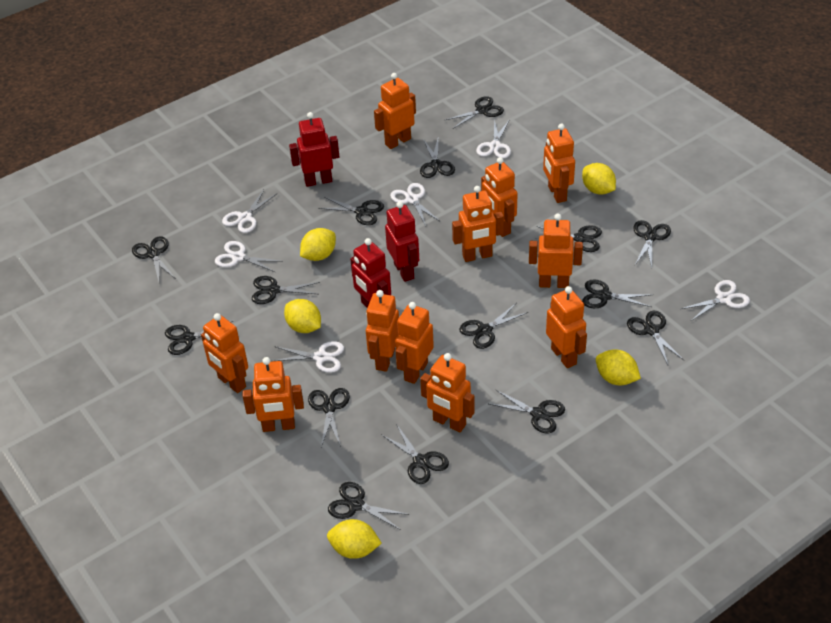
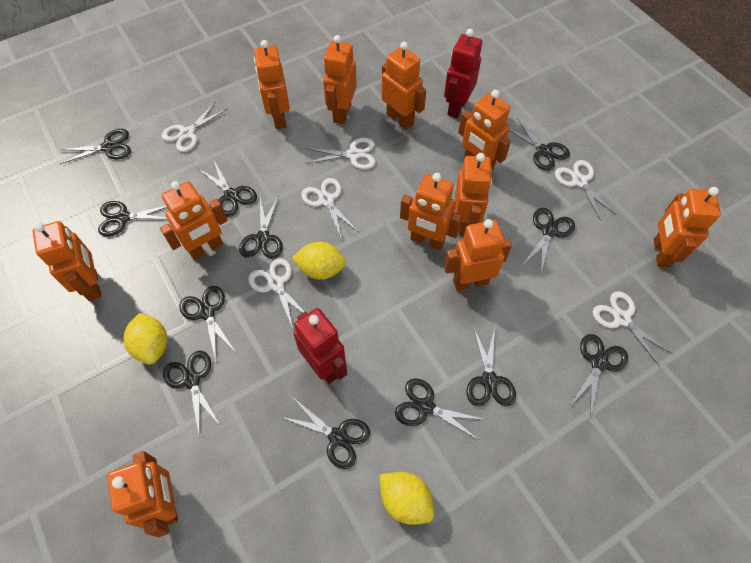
black scissors: [132,236,176,282] [165,320,234,355] [252,276,320,304] [308,388,350,447] [318,197,384,225] [328,482,410,530] [381,424,449,484] [420,139,455,178] [445,96,504,129] [459,303,528,349] [489,389,565,434] [534,225,602,252] [582,279,651,308] [627,311,685,365] [633,220,671,268] = 15 -> [58,129,131,164] [98,201,167,237] [163,351,221,438] [179,286,235,361] [199,161,257,217] [239,195,283,259] [281,399,370,469] [395,378,487,441] [467,326,516,406] [509,118,570,171] [522,208,575,273] [570,334,628,415] = 12
red robot: [289,112,340,187] [350,238,391,308] [385,201,419,282] = 3 -> [294,308,347,384] [444,29,482,118] = 2
yellow lemon: [284,299,321,333] [300,228,336,261] [327,519,382,559] [582,163,616,195] [596,350,641,385] = 5 -> [124,313,167,365] [292,242,346,280] [380,472,434,525] = 3

